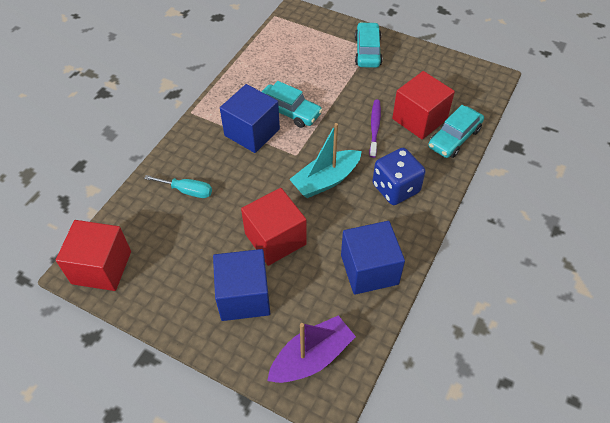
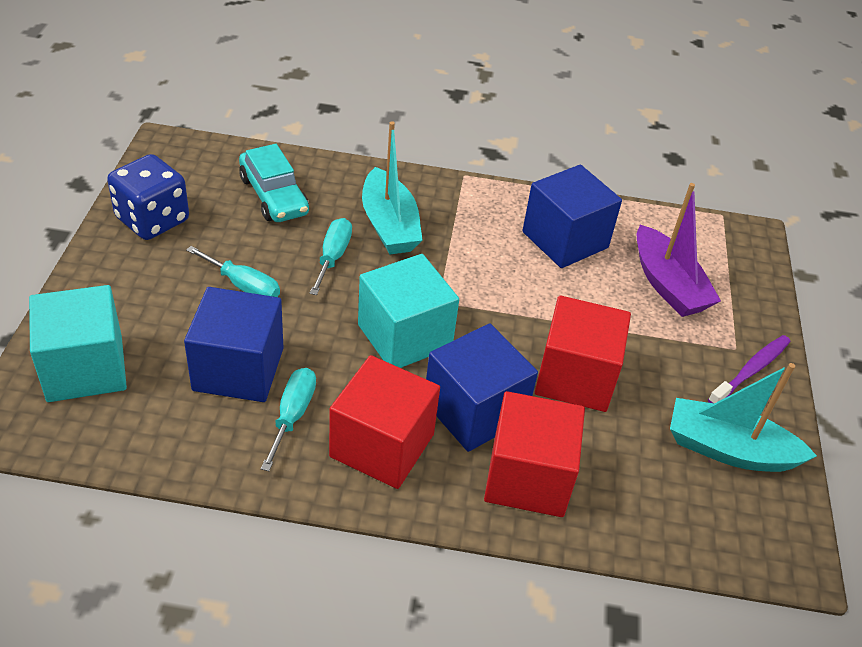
turquoise boat: [289,123,362,198] = 1 -> [362,121,423,254] [670,363,817,472] = 2
turquoise car: [262,81,323,128] [355,22,383,68] [428,105,484,158] = 3 -> [239,144,309,222] = 1
turquoise cube: none = 0 -> [29,285,127,402] [358,254,459,368] = 2
turquoise screwdriver: [144,175,212,198] = 1 -> [186,246,280,297] [261,368,316,471] [310,218,352,295] = 3

